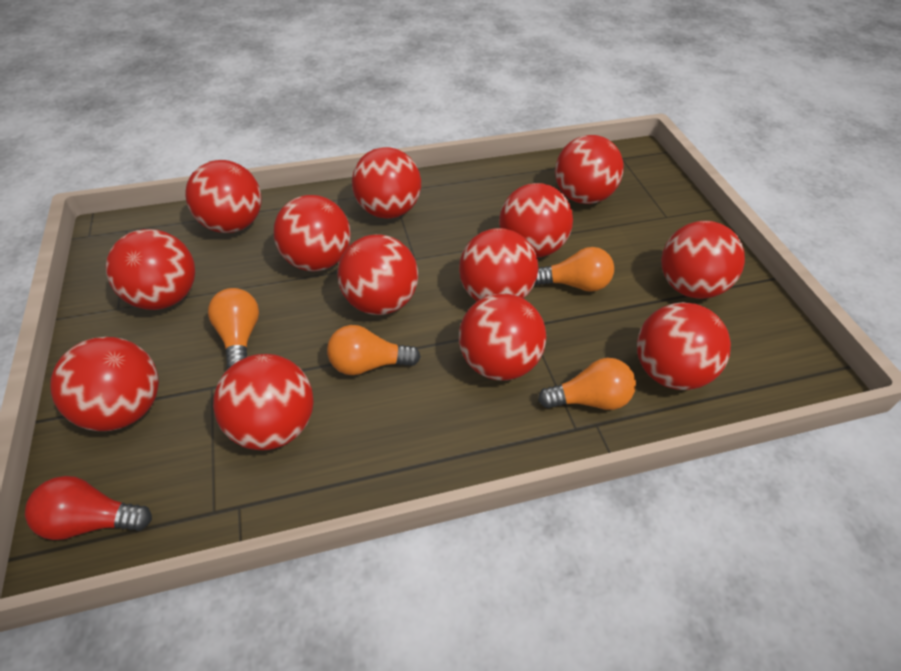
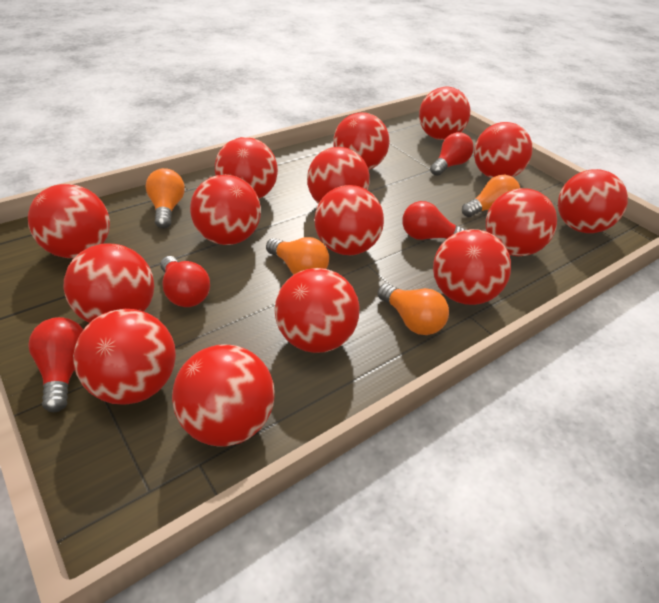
red ball: [50,337,159,431] [105,229,195,310] [185,160,262,233] [213,354,314,450] [274,195,351,272] [337,234,418,315] [352,147,421,219] [459,228,538,301] [459,293,546,380] [499,183,573,258] [555,135,624,204] [637,302,731,390] [661,221,745,299] = 13 -> [28,184,110,258] [63,244,154,323] [73,309,176,405] [172,344,275,447] [190,175,261,245] [215,137,278,199] [275,268,360,353] [307,147,370,204] [314,185,384,255] [333,112,390,170] [419,87,470,140] [433,229,511,305] [474,122,532,178] [486,188,557,256] [558,169,628,233] = 15
red light bulb: [25,476,152,540] = 1 -> [28,317,84,412] [160,256,210,307] [402,201,467,240] [430,132,474,176] = 4

